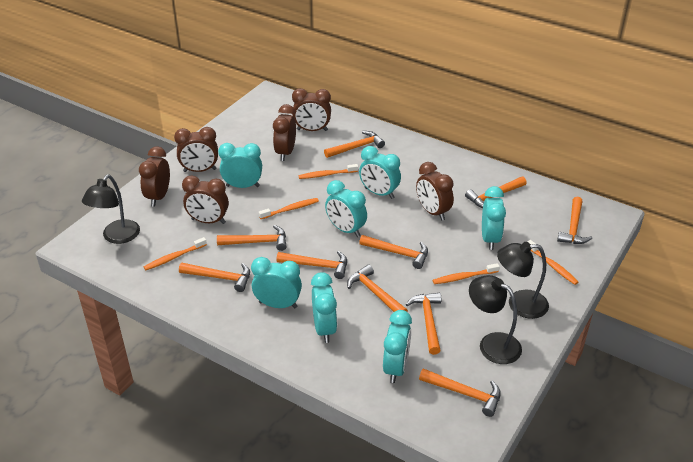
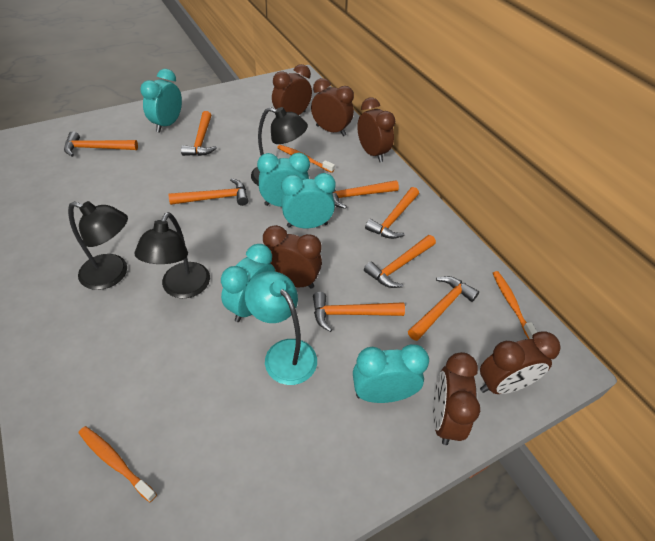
orange hammer: [179,263,250,292] [217,225,287,251] [276,251,347,279] [324,131,385,158] [347,265,408,312] [359,235,428,269] [406,293,441,355] [419,369,501,417] [465,176,527,208] [557,197,592,244] = 10 -> [64,131,138,157] [169,178,248,206] [181,111,217,156] [313,292,405,332] [332,180,399,209] [364,235,436,288] [365,187,419,239] [408,276,479,341] = 8
orange toothbrush: [144,237,207,270] [259,198,319,219] [298,164,358,179] [433,263,500,284] [527,240,578,285] = 5 -> [79,426,157,502] [277,145,335,173] [493,271,537,339] = 3
turquoise clock: [218,143,262,188] [251,257,302,308] [311,272,337,343] [325,180,367,237] [359,146,401,199] [383,310,412,383] [482,186,506,250] = 7 -> [140,69,182,132] [221,244,276,322] [257,153,310,207] [281,173,336,228] [353,344,429,403] = 5
turquoise lamp: none = 0 -> [245,271,317,385] = 1

